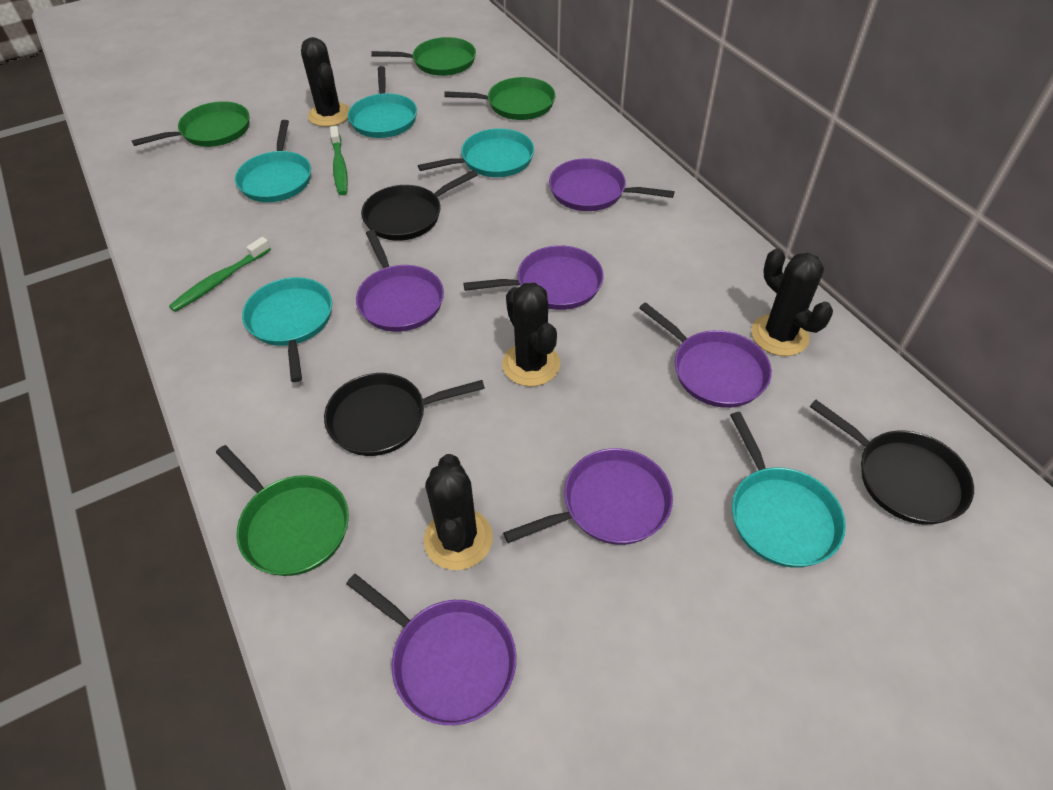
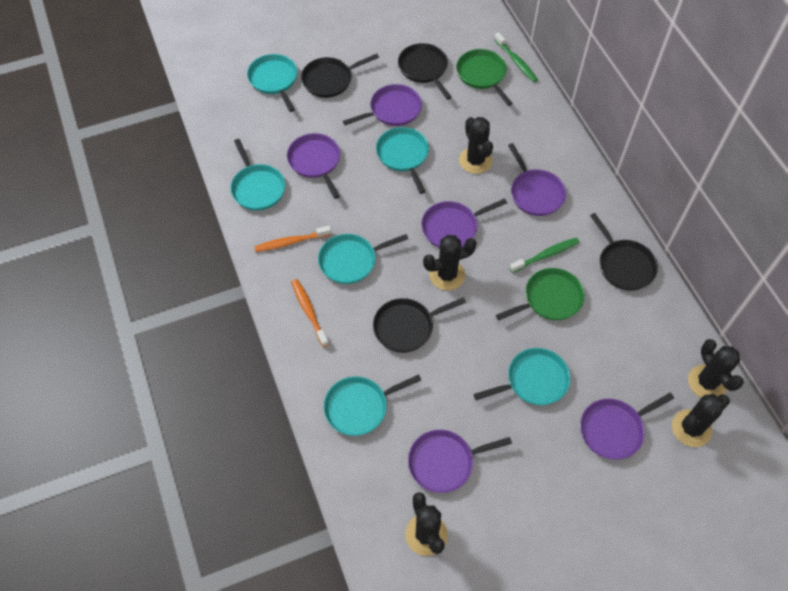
black cactus: [301,37,350,127] [424,454,493,570] [502,283,560,387] [751,248,833,356] = 4 -> [405,492,448,556] [423,235,477,290] [459,117,493,174] [672,394,730,447] [688,339,744,398] = 5
black pan: [324,373,485,456] [361,170,478,241] [810,400,974,525] = 3 -> [301,54,379,98] [373,297,466,353] [398,43,452,100] [590,213,658,291] = 4
green pan: [131,101,250,147] [216,445,349,576] [371,37,476,76] [444,77,556,120] = 4 -> [456,49,513,106] [496,268,585,320] = 2
orange toothbrush: none = 0 -> [254,226,331,252] [291,279,329,347] = 2
turquoise pan: [235,120,311,202] [242,277,332,382] [348,66,417,138] [418,128,534,177] [730,412,846,568] = 5 -> [231,139,285,211] [247,54,298,112] [318,234,408,284] [323,374,421,436] [376,127,429,194] [473,348,570,405] = 6

